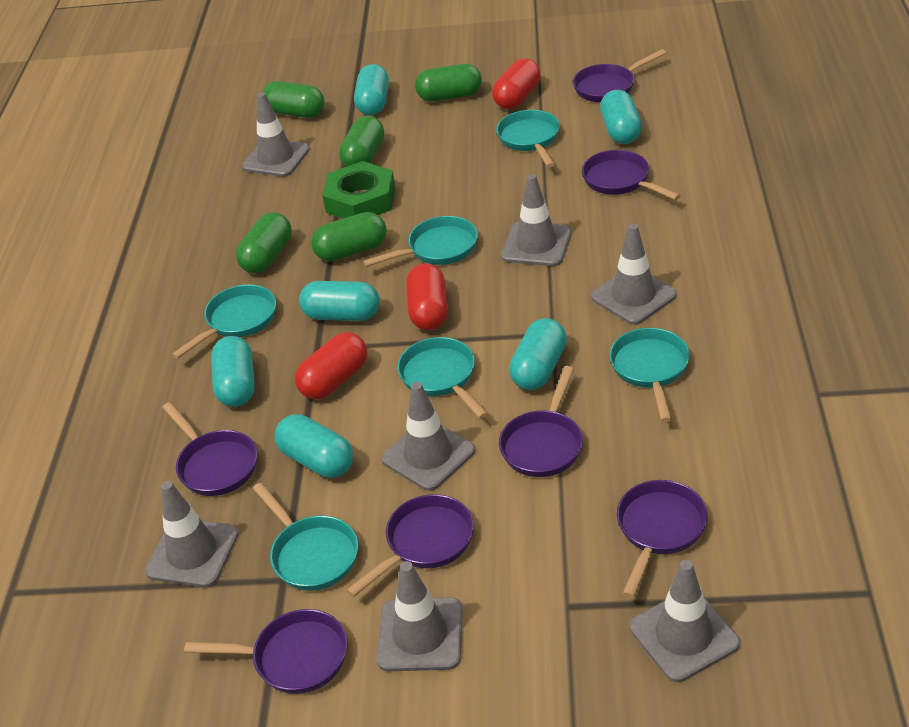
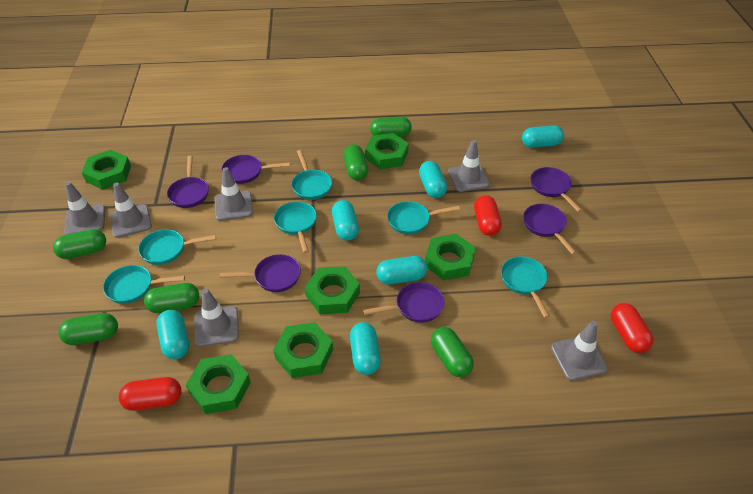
green capsule: [236,212,292,273] [263,81,324,118] [311,212,387,261] [339,116,384,167] [415,64,482,102] = 5 -> [53,229,106,259] [59,313,118,345] [144,283,199,313] [343,145,368,180] [370,117,412,137] [431,327,474,377] = 6
green nut: [322,161,395,219] = 1 -> [82,150,131,189] [186,354,251,414] [273,322,333,378] [305,267,360,314] [365,133,409,169] [425,234,476,280] = 6
grey traffic cone: [145,481,239,587] [242,92,310,177] [377,561,463,671] [381,382,475,491] [501,174,571,266] [591,223,677,325] [630,560,740,682] = 7 -> [64,182,105,235] [110,182,152,238] [194,288,239,347] [215,167,253,221] [448,140,490,192] [551,321,608,381] = 6
purple pan: [162,402,257,496] [184,609,347,694] [346,494,474,597] [499,366,583,477] [573,49,666,102] [582,150,681,200] [617,480,708,598] = 7 -> [167,156,209,208] [220,254,301,292] [222,155,290,184] [363,282,445,323] [523,204,577,255] [531,167,582,212] = 6

